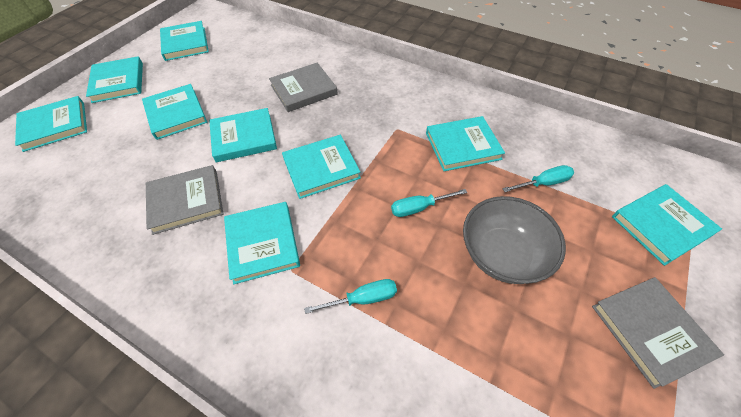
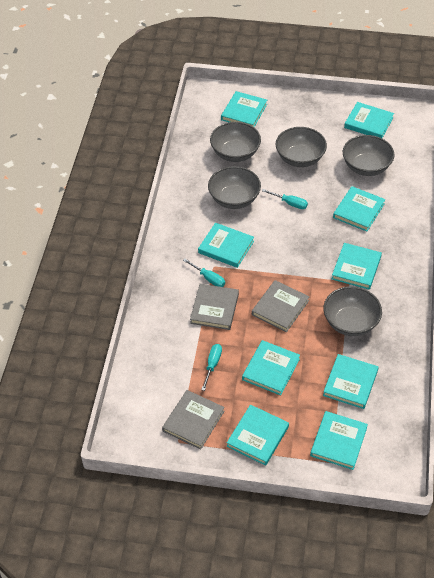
grey bowl: [463,196,566,284] = 1 -> [208,166,261,209] [210,122,261,162] [276,127,327,167] [323,286,382,336] [343,135,394,176] = 5

